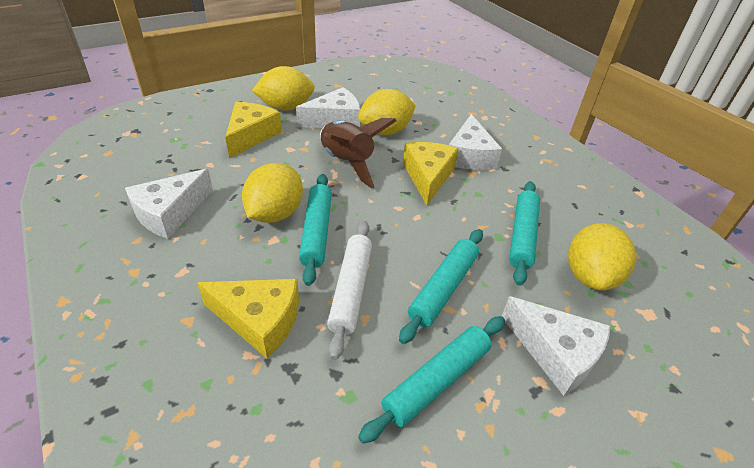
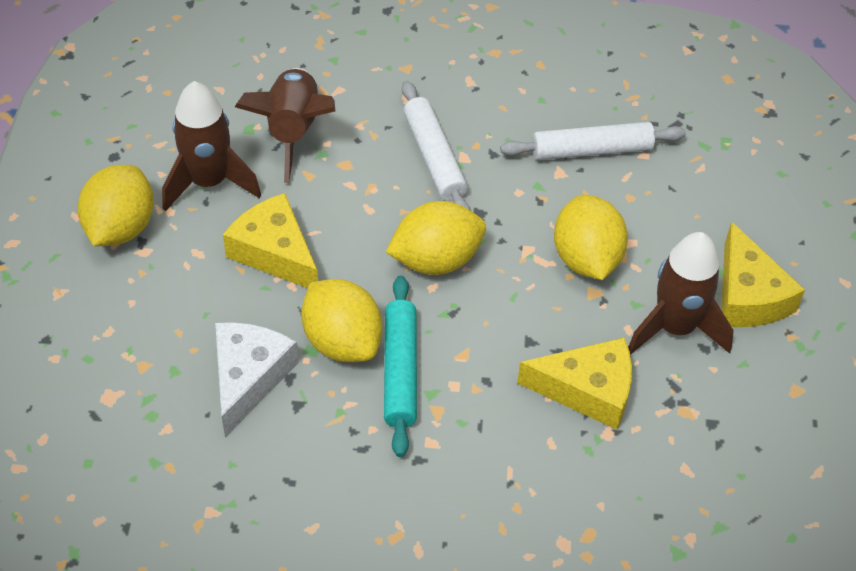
brown rocket: [320,118,397,189] = 1 -> [162,81,261,212] [235,68,335,183] [628,232,734,355] = 3
turquoise rolling pin: [299,174,332,286] [358,316,505,444] [399,229,483,344] [509,181,540,286] = 4 -> [384,276,417,457] = 1
white cheese: [125,169,213,239] [296,87,360,128] [449,114,502,170] [502,296,610,396] = 4 -> [215,322,298,437] = 1
white rolling pin: [327,221,372,360] = 1 -> [402,81,471,211] [500,122,686,160] = 2

